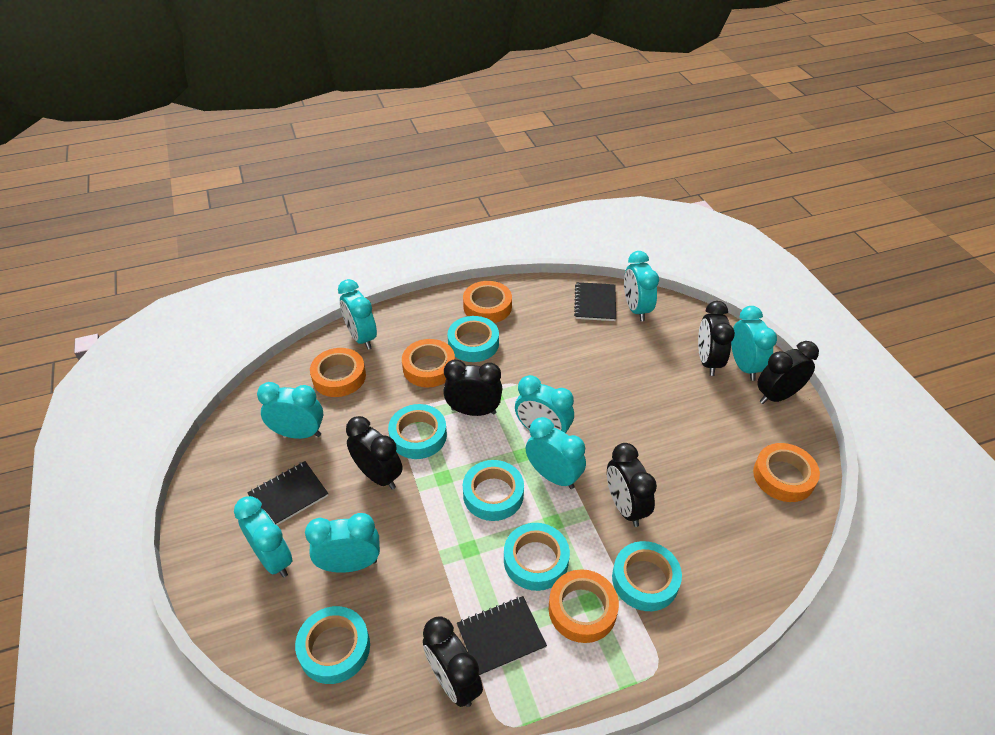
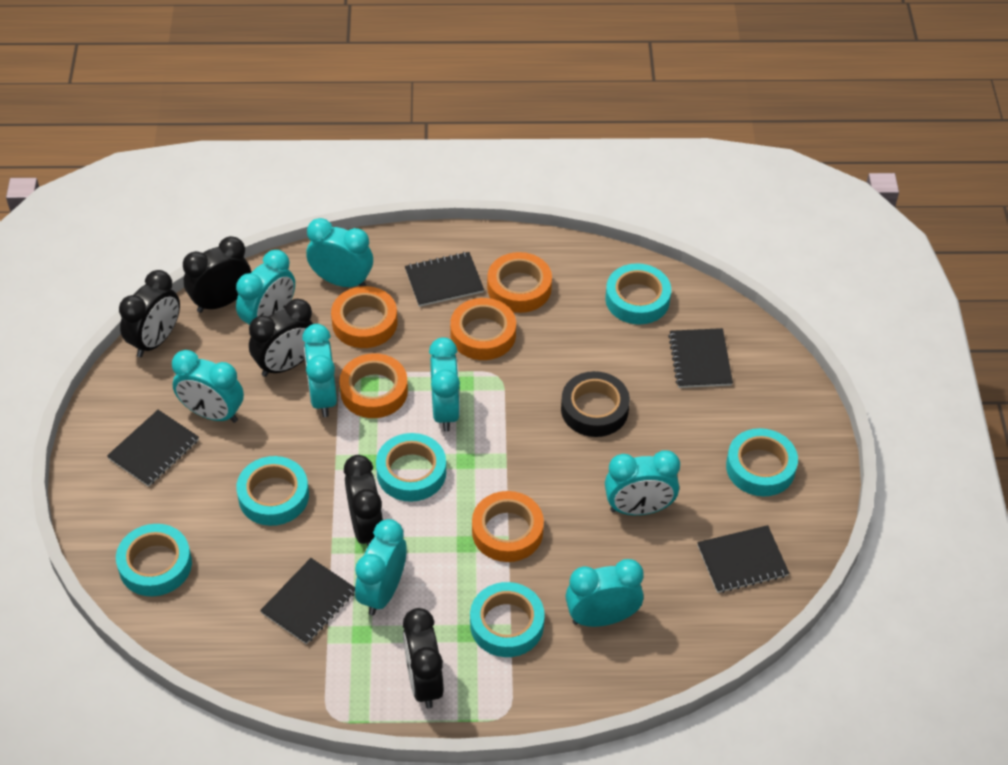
black clock: [346,416,403,490] [423,616,483,707] [443,360,502,416] [607,443,657,527] [698,301,735,376] [757,341,819,404] = 6 -> [119,270,180,357] [183,236,251,313] [249,299,313,377] [344,455,383,547] [403,608,444,709] = 5
black notebook: [247,461,328,525] [457,596,547,676] [574,282,616,321] = 3 -> [107,410,199,487] [260,558,355,644] [405,252,484,307] [668,328,733,388] [697,525,789,593] = 5
black tape: none = 0 -> [561,371,630,437] = 1

